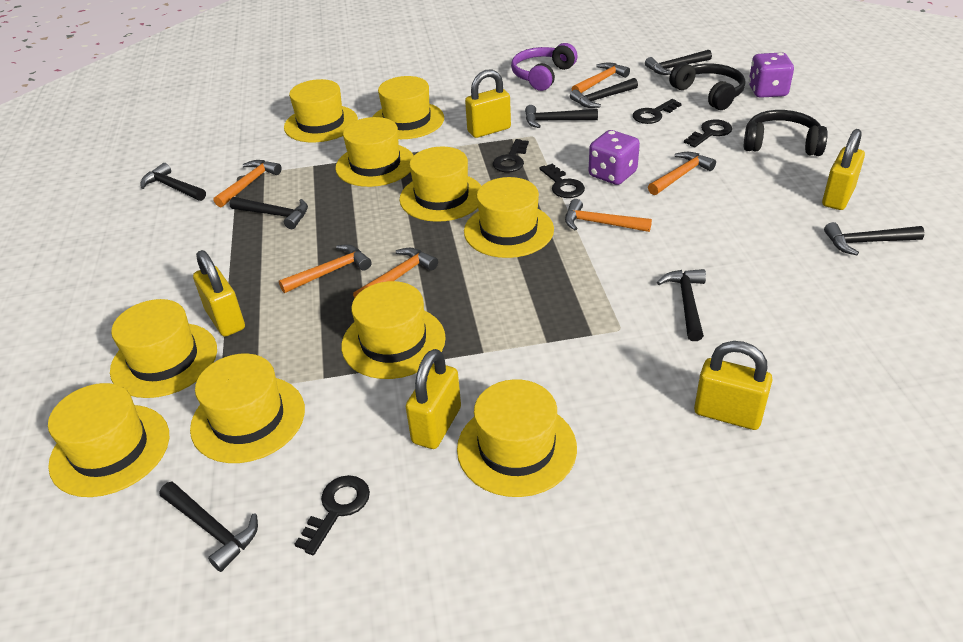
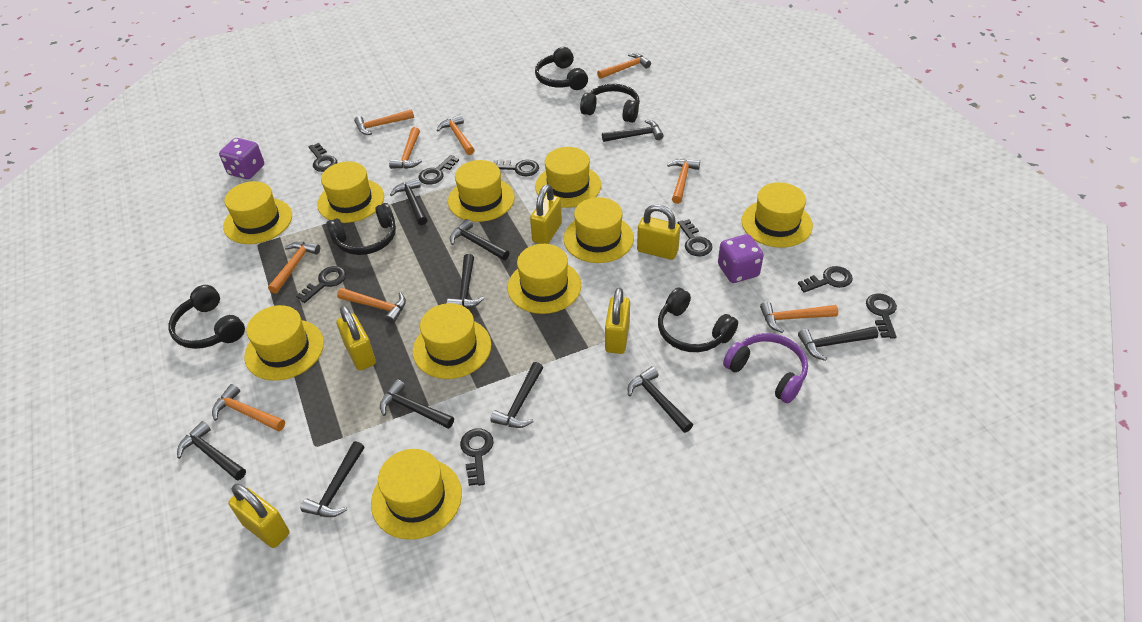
black hammer: [140,163,206,201] [160,482,258,572] [230,197,308,229] [525,105,598,128] [570,78,638,108] [645,50,712,75] [657,269,706,341] [824,222,925,255] = 8 -> [177,421,246,480] [301,441,364,517] [380,379,454,429] [390,178,427,225] [447,254,485,308] [450,219,510,260] [490,362,543,428] [602,119,664,142] [628,366,693,433] [798,327,878,361] = 10
black headphones: [669,62,745,110] [744,110,828,156] = 2 -> [168,285,245,349] [326,203,396,255] [535,47,588,90] [580,84,640,123] [658,288,738,352] = 5
black key: [295,475,370,555] [493,139,529,172] [540,163,585,198] [633,99,682,124] [684,119,732,147] = 5 -> [296,266,346,303] [308,143,337,172] [419,155,459,185] [460,428,494,486] [493,160,539,176] [678,219,713,257] [798,266,853,293] [866,293,897,339] = 8
orange hammer: [213,160,281,207] [279,244,372,293] [353,248,438,298] [565,199,652,232] [572,62,630,93] [648,152,716,195] = 6 -> [212,384,285,431] [268,242,320,294] [337,288,406,324] [354,109,414,135] [389,127,422,169] [437,115,475,155] [597,53,651,79] [667,159,700,204] [760,302,838,333] = 9

